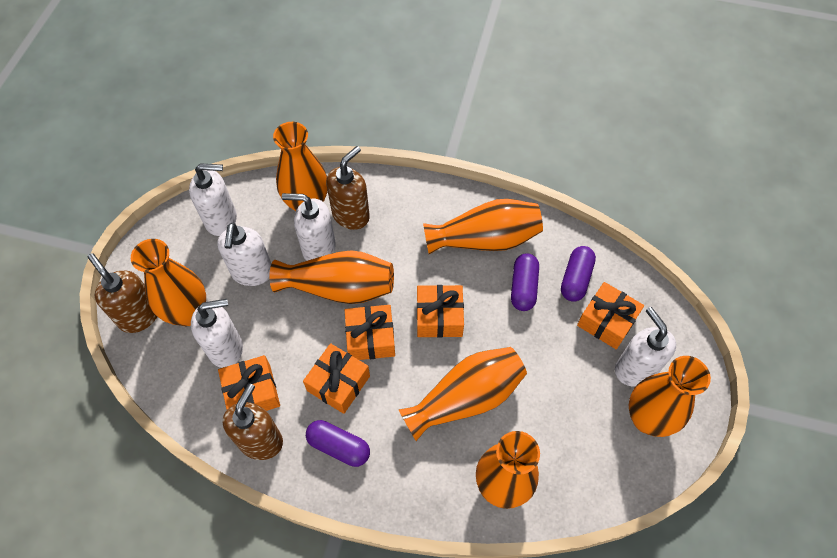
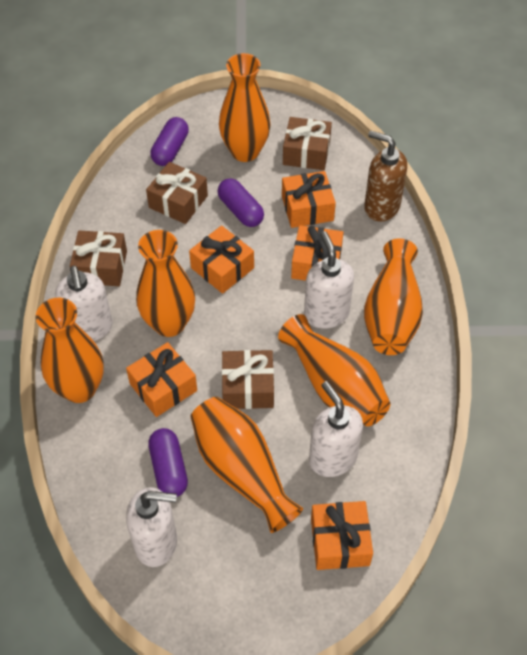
brown gift: none = 0 -> [70,230,127,286] [146,162,208,224] [222,350,274,409] [283,117,332,170] = 4
brown soap dispenser: [87,253,157,333] [222,383,283,460] [326,146,370,230] = 3 -> [364,131,407,222] = 1
orange vase: [131,239,206,326] [269,250,394,304] [273,122,328,211] [399,347,527,441] [423,199,543,254] [476,431,540,509] [629,356,711,437] = 7 -> [36,298,104,403] [136,230,195,337] [191,397,303,533] [219,53,271,162] [278,314,390,426] [364,238,423,355] = 6
white soap dispenser: [189,163,237,236] [191,299,243,368] [217,223,271,286] [282,193,336,261] [615,307,676,387] = 5 -> [55,266,113,341] [126,487,177,567] [304,231,354,329] [309,381,363,477] = 4

